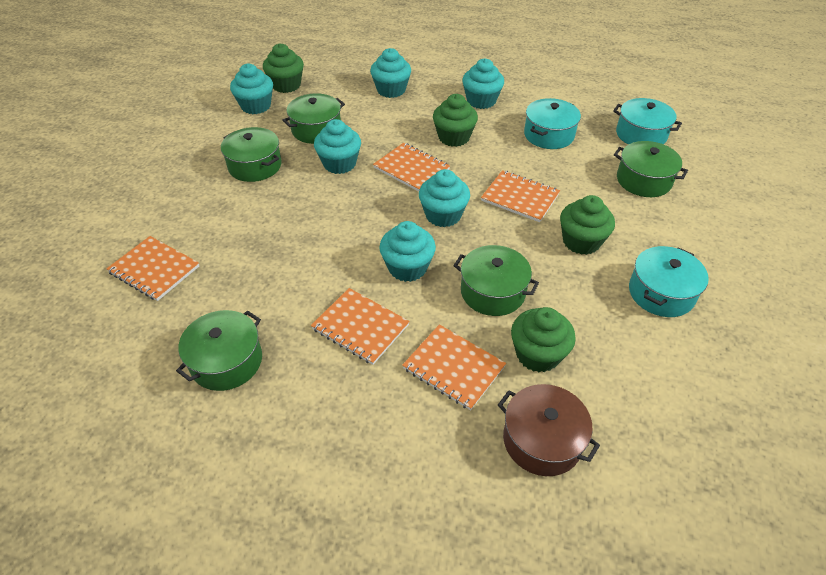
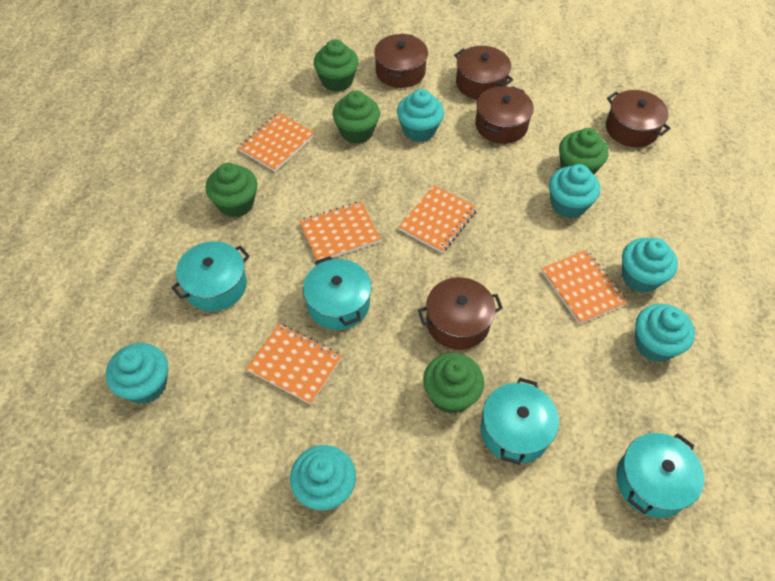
brown pot: [498,384,600,476] = 1 -> [374,33,428,88] [418,277,503,350] [454,46,513,100] [475,86,534,144] [606,90,671,147] = 5
green cupcake: [263,43,304,93] [433,94,478,147] [511,307,576,372] [560,195,615,255] = 4 -> [205,163,257,218] [314,39,359,92] [333,90,380,144] [423,353,484,414] [559,128,609,174] = 5
green pot: [176,310,262,391] [221,127,282,182] [282,93,345,144] [453,245,539,316] [614,141,688,197] = 5 -> none = 0
turquoise pot: [524,98,581,149] [613,98,682,145] [629,246,709,317] = 3 -> [171,241,250,311] [303,256,372,330] [480,378,559,465] [616,433,704,518] = 4

